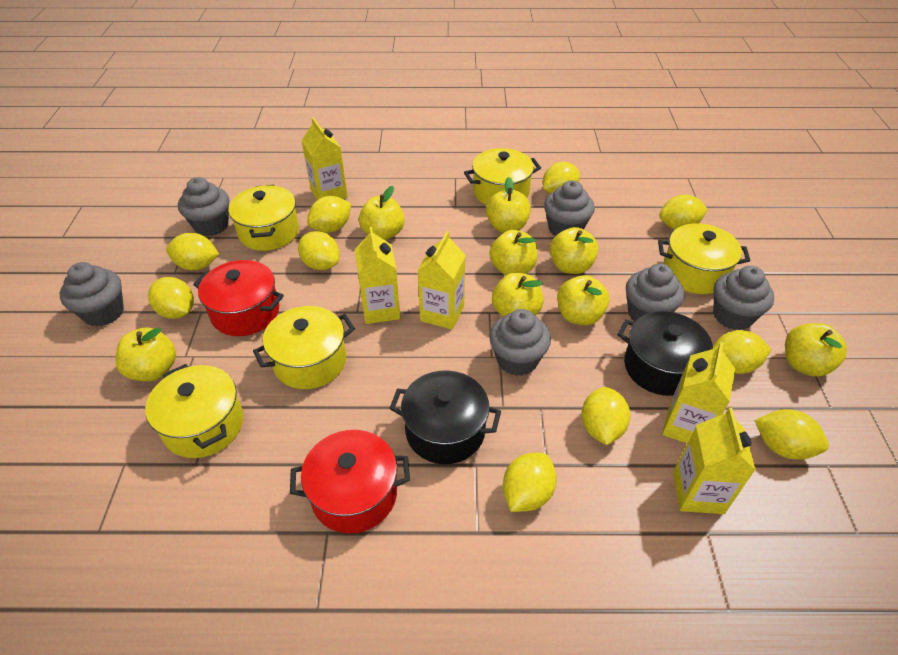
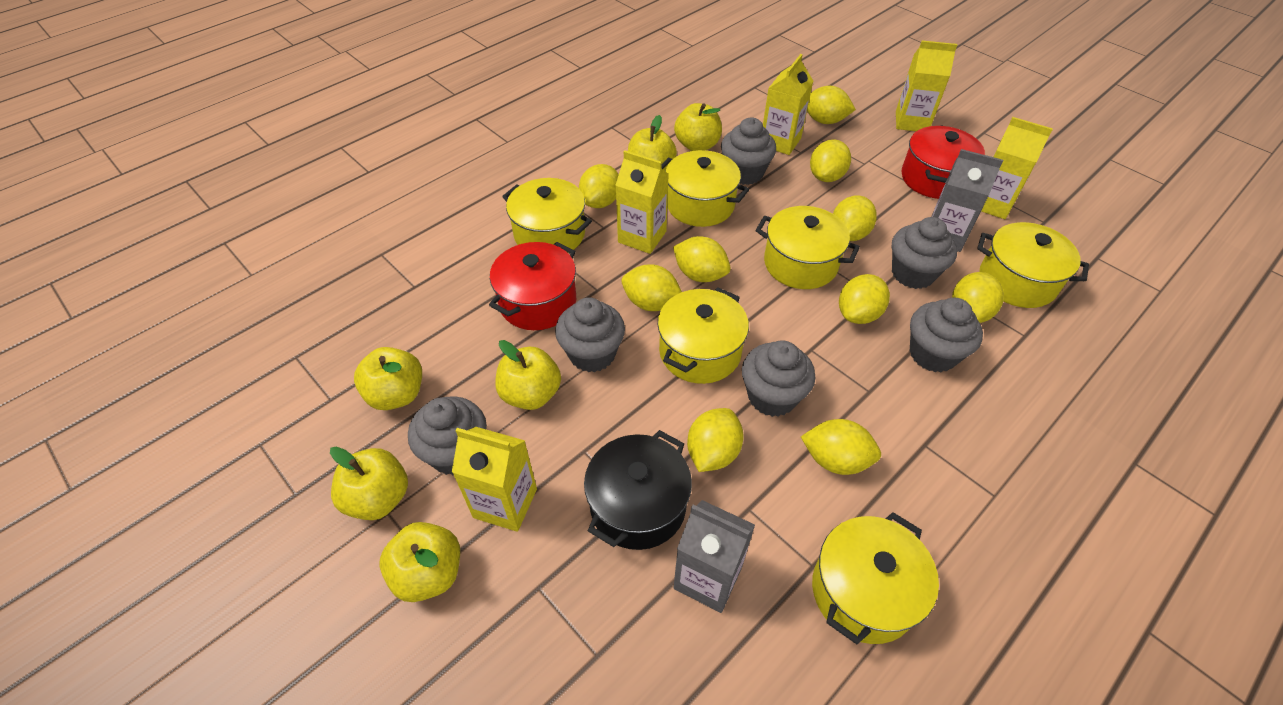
black pot: [389,370,501,464] [617,311,713,396] = 2 -> [584,430,692,550] = 1
grey carton: none = 0 -> [674,500,755,613] [931,149,1003,252] = 2
yellow apple: [115,327,176,381] [359,186,405,240] [486,177,531,233] [489,230,537,275] [492,273,544,316] [550,227,598,274] [557,275,610,325] [785,323,847,377] = 8 -> [330,446,408,520] [354,347,422,410] [380,522,460,602] [495,340,561,410] [628,115,677,171] [674,103,722,151] = 6
yellow pot: [145,364,243,458] [228,185,299,251] [253,306,355,389] [464,148,541,205] [658,223,750,294] = 5 -> [502,178,592,253] [658,287,749,384] [661,150,749,227] [755,206,860,289] [812,512,939,644] [977,222,1089,308] = 6

